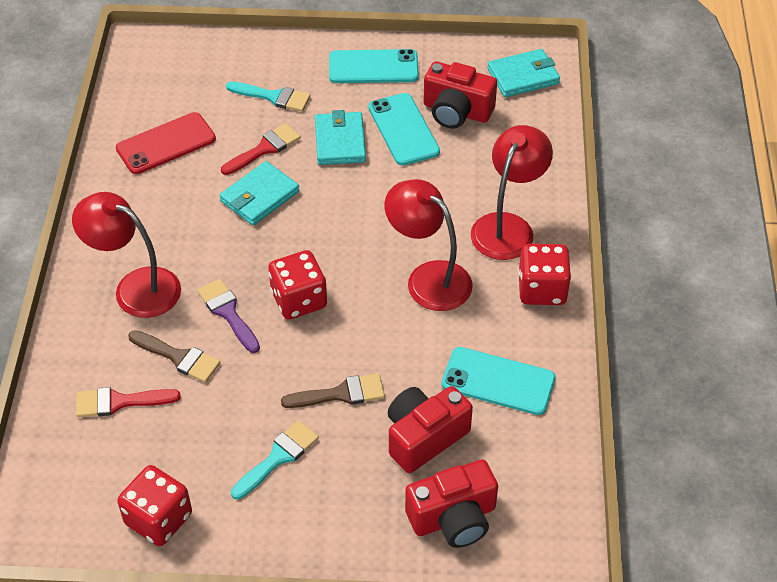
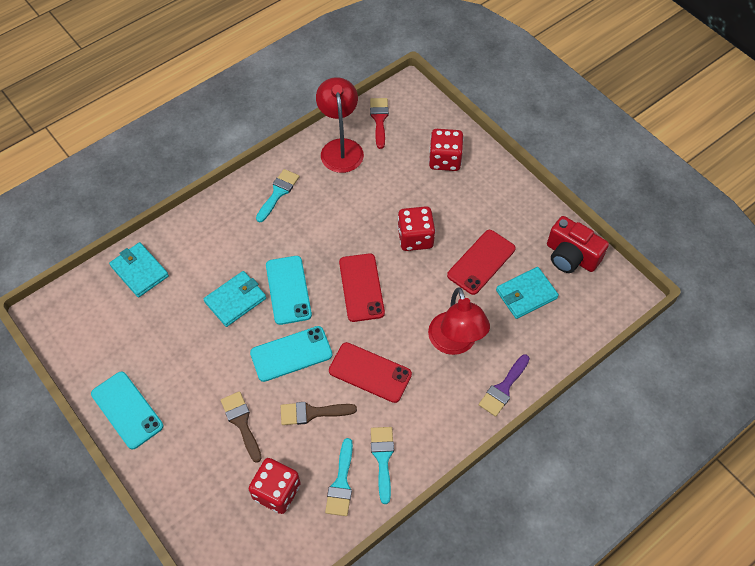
red brush: [76,387,181,417] [221,123,301,175] = 2 -> [370,98,389,149] = 1
red camera: [388,386,473,473] [405,460,498,548] [424,61,497,129] = 3 -> [547,216,609,273] = 1
red lamp: [72,192,181,318] [385,179,473,311] [471,125,553,260] = 3 -> [316,77,364,173] [428,288,490,355] = 2
red phone: [116,112,216,174] = 1 -> [329,342,412,403] [339,253,385,322] [447,230,516,295] = 3
turquoise brush: [226,81,311,112] [231,420,319,499] = 2 -> [256,169,299,223] [325,438,353,516] [371,427,394,504] = 3

